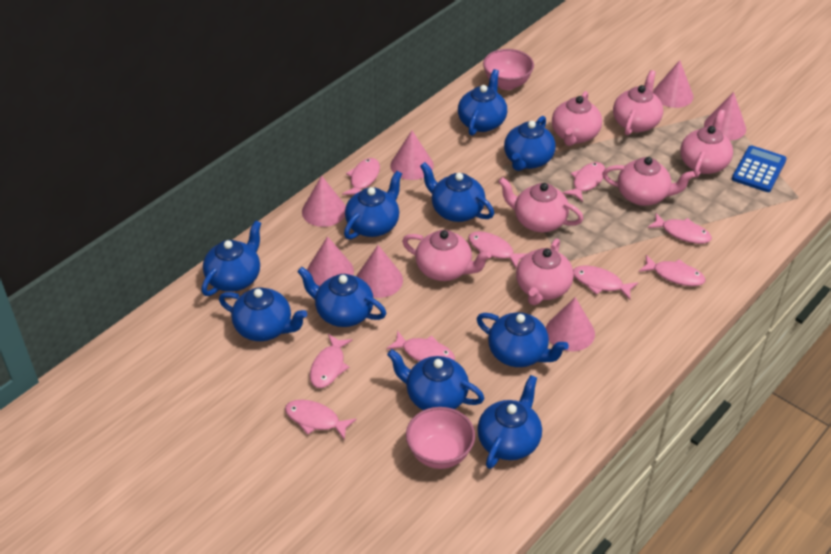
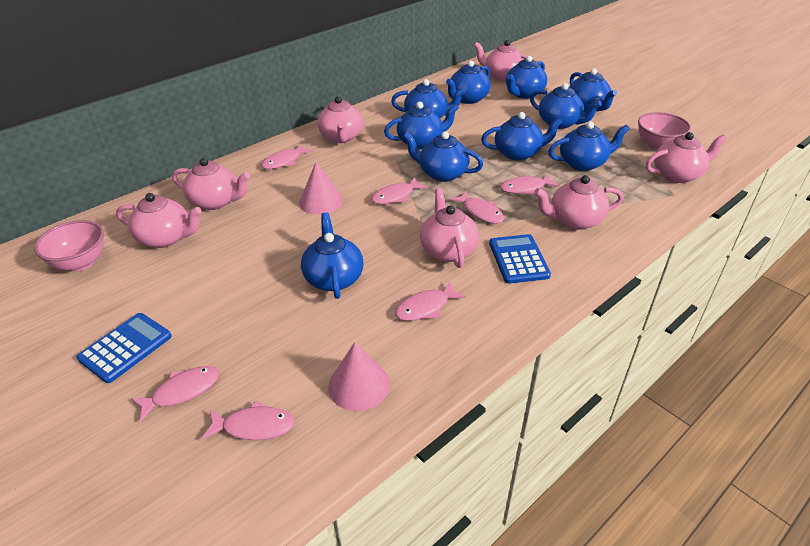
blue calculator: [732,145,787,192] = 1 -> [76,313,172,383] [489,234,551,284] = 2
pink cone: [302,176,346,227] [307,236,354,286] [356,245,403,298] [390,131,434,180] [546,297,595,351] [653,60,693,108] [704,92,746,140] = 7 -> [299,162,343,215] [328,342,390,411] = 2
pink fish: [285,400,357,440] [310,334,353,388] [342,158,380,195] [386,330,455,361] [468,231,528,268] [563,162,606,202] [573,265,638,300] [639,255,705,286] [648,213,712,244] = 9 -> [131,366,219,423] [201,400,295,440] [261,144,313,169] [371,177,428,204] [395,281,466,321] [450,191,504,224] [500,174,560,195] = 7

